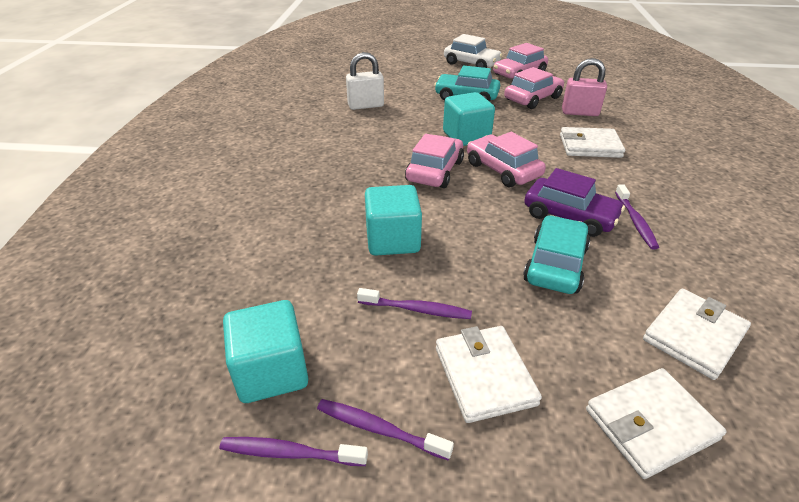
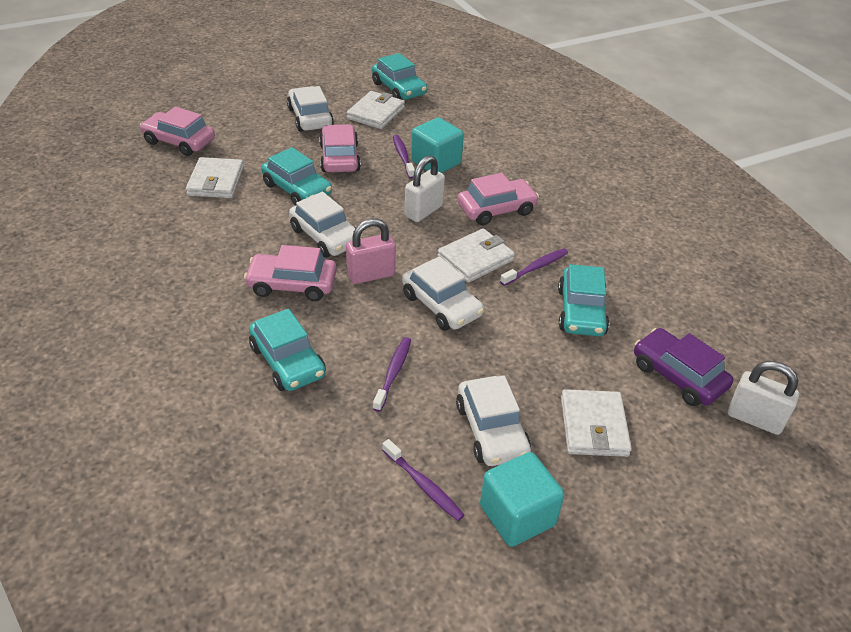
turquoise car: [434,66,500,102] [523,215,590,294] = 2 -> [249,309,326,391] [261,147,332,206] [372,53,427,100] [558,264,609,336] = 4
turquoise cube: [223,300,309,403] [365,185,422,256] [443,92,495,146] = 3 -> [411,117,464,173] [480,452,564,547] = 2
white car: [444,34,503,68] = 1 -> [287,86,334,132] [289,192,362,258] [402,256,484,331] [456,376,531,466] = 4
white padlock: [346,52,384,110] = 1 -> [405,155,445,222] [727,361,799,435] = 2

